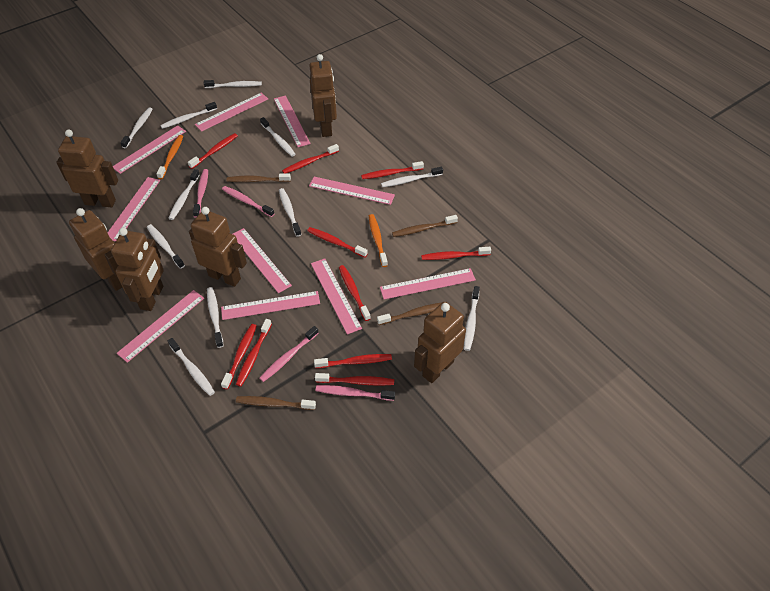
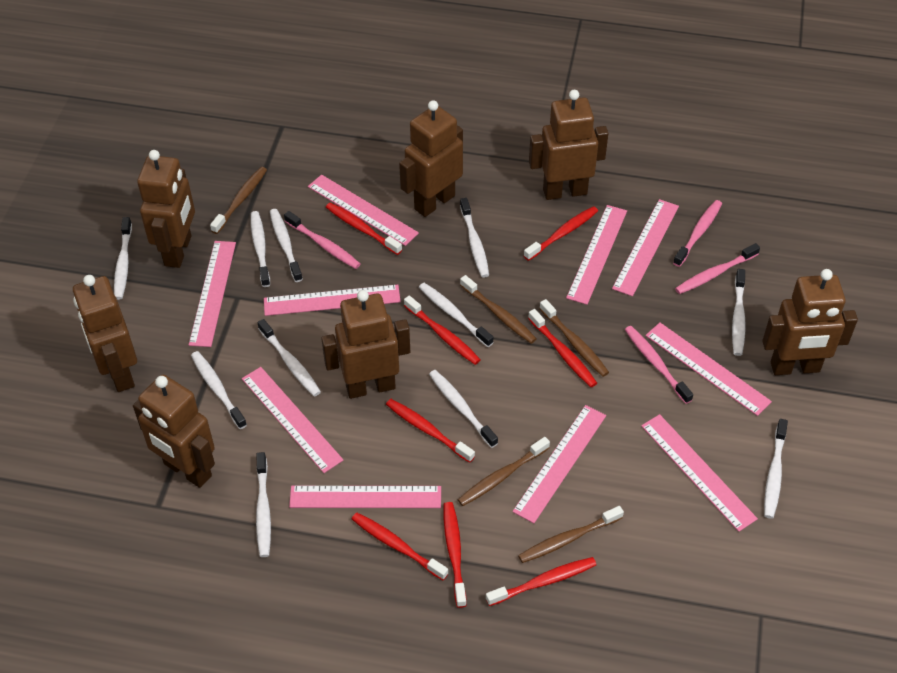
brown robot: [56,130,118,207] [69,208,122,291] [111,228,164,311] [189,207,247,287] [309,54,337,137] [414,302,466,383] = 6 -> [73,275,137,392] [133,375,215,488] [137,150,195,268] [321,290,410,399] [399,100,463,217] [529,90,608,200] [762,269,858,375] = 7
brown toothbrush: [227,173,291,182] [236,396,316,410] [377,303,441,325] [392,215,458,237] = 4 -> [210,167,267,234] [458,437,550,506] [460,275,537,344] [518,506,624,563] [539,299,609,377] = 5
orange toothbrush: [156,135,183,179] [369,214,388,267] = 2 -> none = 0
red toothbrush: [188,133,238,169] [221,324,257,389] [236,319,272,386] [282,144,339,173] [307,227,368,258] [314,354,392,368] [315,373,394,386] [339,265,371,321] [361,161,424,179] [421,247,491,260] = 10 -> [326,202,402,255] [352,512,448,580] [386,399,475,463] [404,296,481,365] [444,502,467,608] [486,557,596,606] [524,206,598,261] [528,309,597,387] = 8

